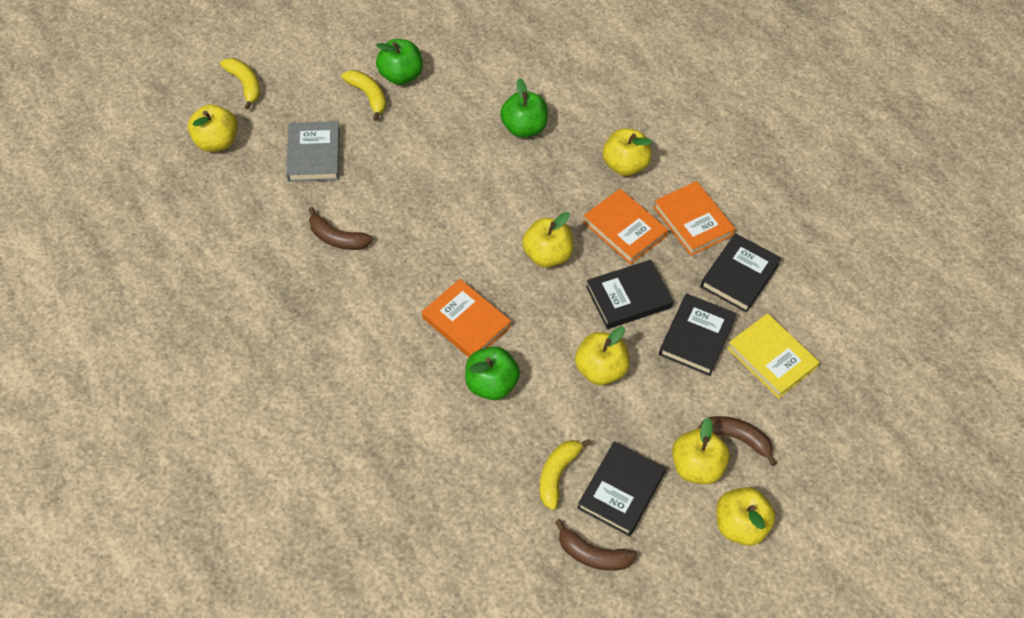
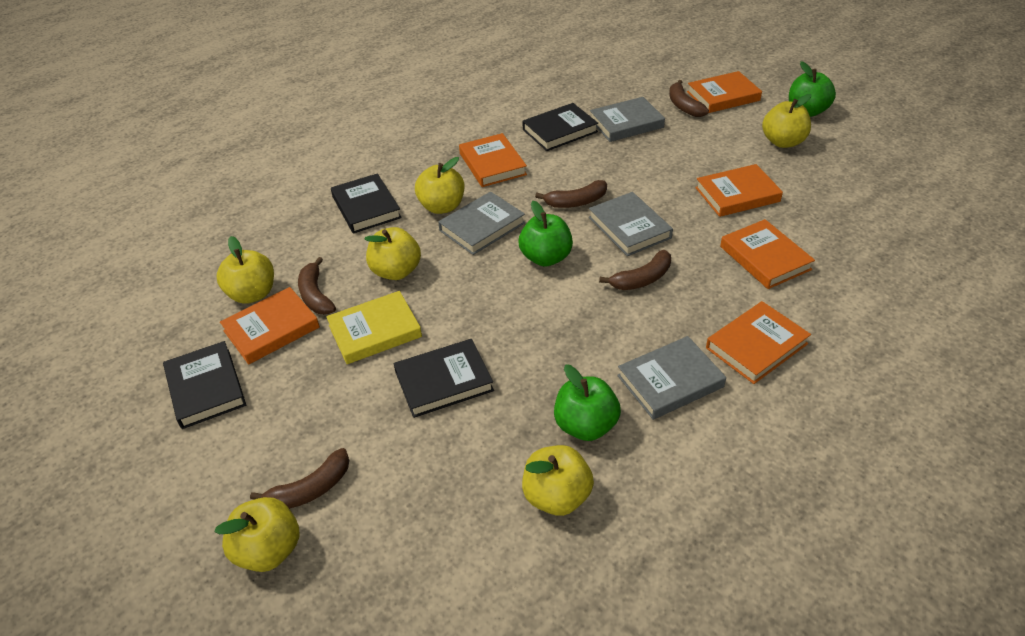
brown banana: [308,207,373,250] [555,519,638,571] [698,416,777,466] = 3 -> [250,448,349,509] [298,257,336,315] [535,180,607,208] [599,250,671,290] [669,80,709,117] = 5
grey book: [286,121,340,182] = 1 -> [438,192,525,255] [589,192,673,256] [590,97,665,142] [617,336,726,420] = 4
orange book: [422,279,511,357] [583,189,668,265] [653,181,735,256] = 3 -> [220,287,320,364] [459,133,527,187] [687,71,762,113] [695,164,783,217] [706,301,811,384] [720,219,815,289] = 6
yellow banana: [220,58,260,110] [341,70,386,121] [540,439,591,510] = 3 -> none = 0

